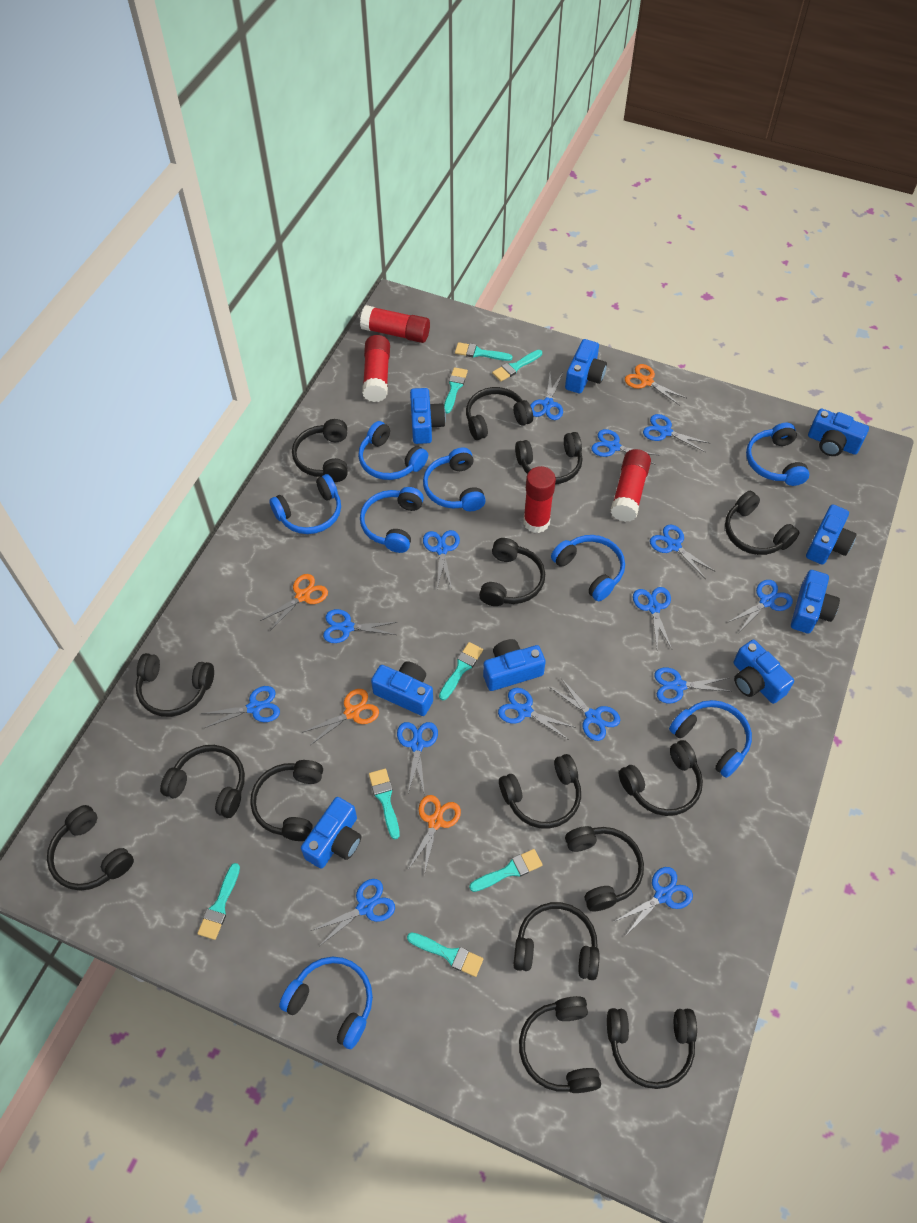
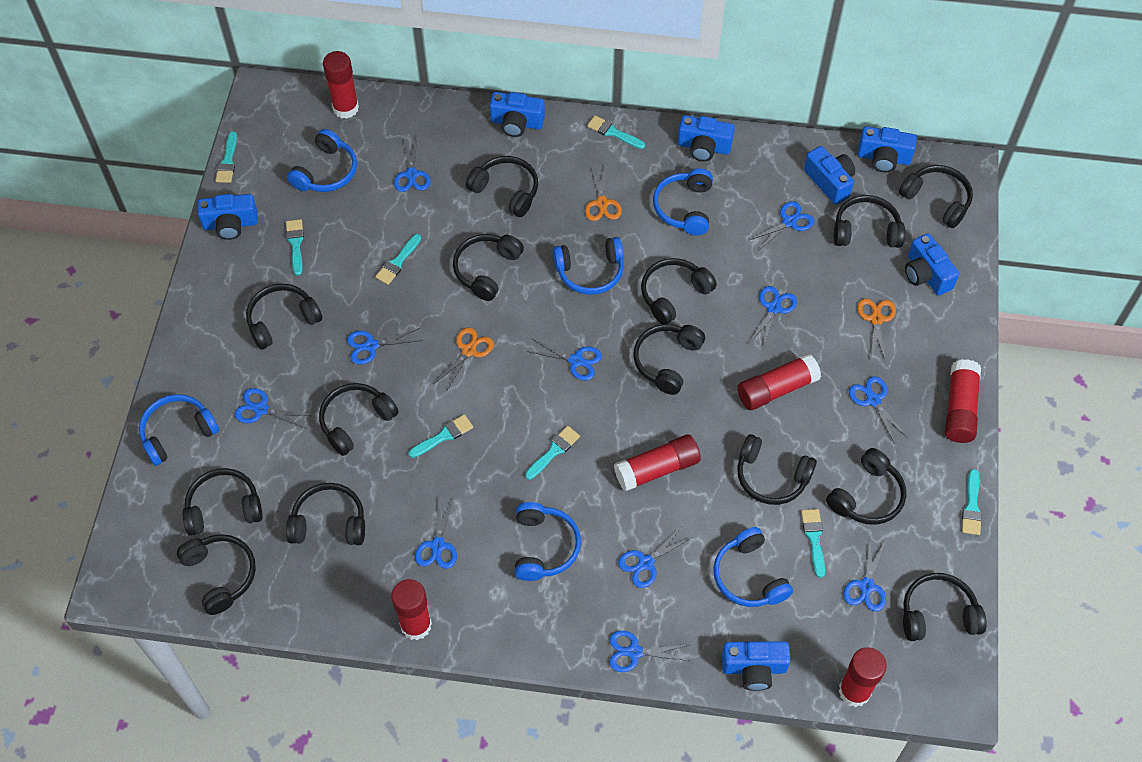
black headphones: [47,805,134,891] [136,653,214,717] [160,745,245,818] [250,760,323,841] [292,419,348,482] [466,387,533,440] [479,538,545,606] [499,754,581,829] [513,902,599,980] [515,432,583,484] [519,996,601,1093] [565,826,644,911] [607,1008,697,1089] [619,740,703,816] [725,491,800,555] = 15 -> [177,534,256,615] [183,468,263,536] [246,284,322,350] [286,483,365,545] [319,383,399,456] [453,234,524,301] [466,156,538,217] [634,324,705,395] [641,258,717,324] [737,434,817,505] [826,448,906,525] [834,195,905,248] [899,165,973,228] [903,573,987,641] = 14
blue camera: [301,797,361,869] [371,661,433,716] [410,388,446,444] [483,639,546,691] [565,339,607,394] [733,640,794,704] [791,570,840,634] [806,504,857,565] [808,408,869,456] = 9 -> [197,194,258,240] [489,92,545,137] [678,115,735,161] [722,641,790,691] [804,146,855,205] [857,126,917,172] [905,234,959,295] = 7
blue headphones: [269,474,341,534] [279,957,373,1049] [358,421,428,480] [360,487,424,553] [423,447,486,511] [551,535,625,601] [669,700,752,778] [746,423,810,486] = 8 -> [139,394,219,466] [287,129,357,192] [515,502,581,581] [553,237,624,295] [653,168,713,235] [713,527,793,607] = 6
blue scissors: [201,686,280,728] [311,879,395,945] [323,609,398,643] [397,722,438,795] [423,530,460,589] [498,688,576,740] [530,373,563,420] [549,677,620,741] [591,429,658,465] [615,867,693,935] [633,587,672,649] [643,414,709,452] [650,525,715,579] [654,667,732,704] [727,580,793,632] = 15 -> [235,388,312,428] [347,328,422,365] [394,137,430,192] [415,497,457,569] [526,339,602,380] [609,631,690,672] [618,527,693,588] [748,201,814,250] [749,286,797,348] [843,538,886,612] [849,377,908,444] = 11
orange scissors: [260,574,328,630] [302,689,379,745] [409,795,461,875] [625,364,686,406] = 4 -> [435,327,494,390] [585,165,622,221] [857,299,896,362] = 3
red glue stick: [360,305,430,343] [362,335,390,402] [523,466,556,533] [610,449,651,522] = 4 -> [323,51,359,119] [391,579,432,640] [614,435,701,492] [737,353,821,410] [838,647,887,707] [945,359,981,443] = 6

